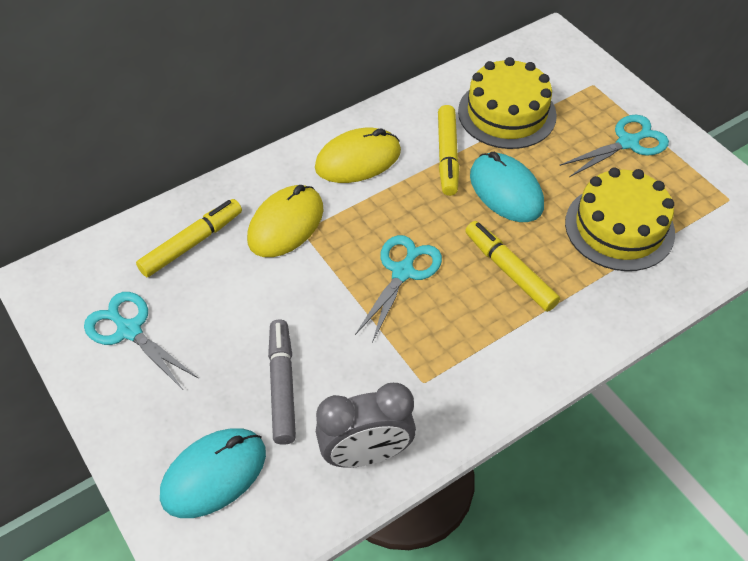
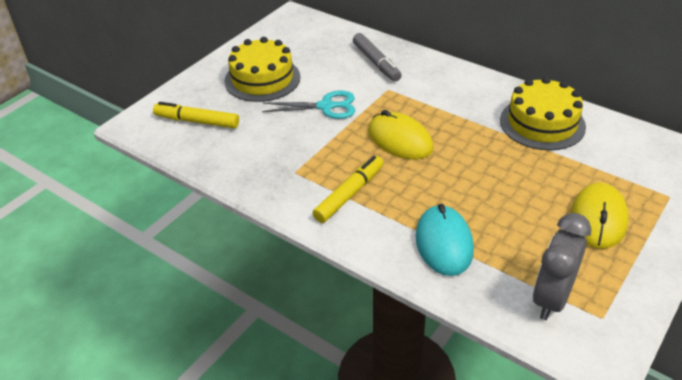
turquoise mouse: [160,428,266,518] [470,152,544,222] = 2 -> [415,204,474,276] = 1
turquoise scissors: [84,292,199,390] [355,235,442,343] [559,115,669,177] = 3 -> [262,91,355,119] = 1
yellow marker: [136,199,242,277] [438,105,459,196] [465,221,560,312] = 3 -> [153,102,239,128] [313,156,383,223] = 2

